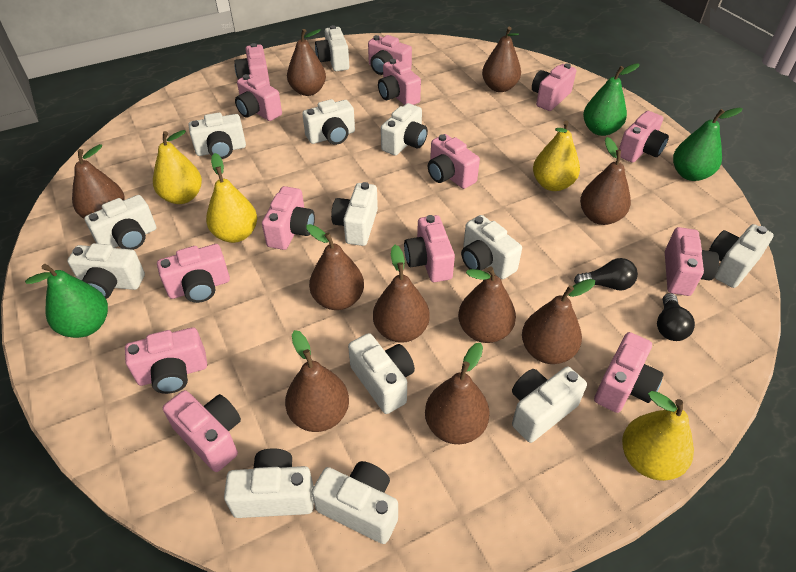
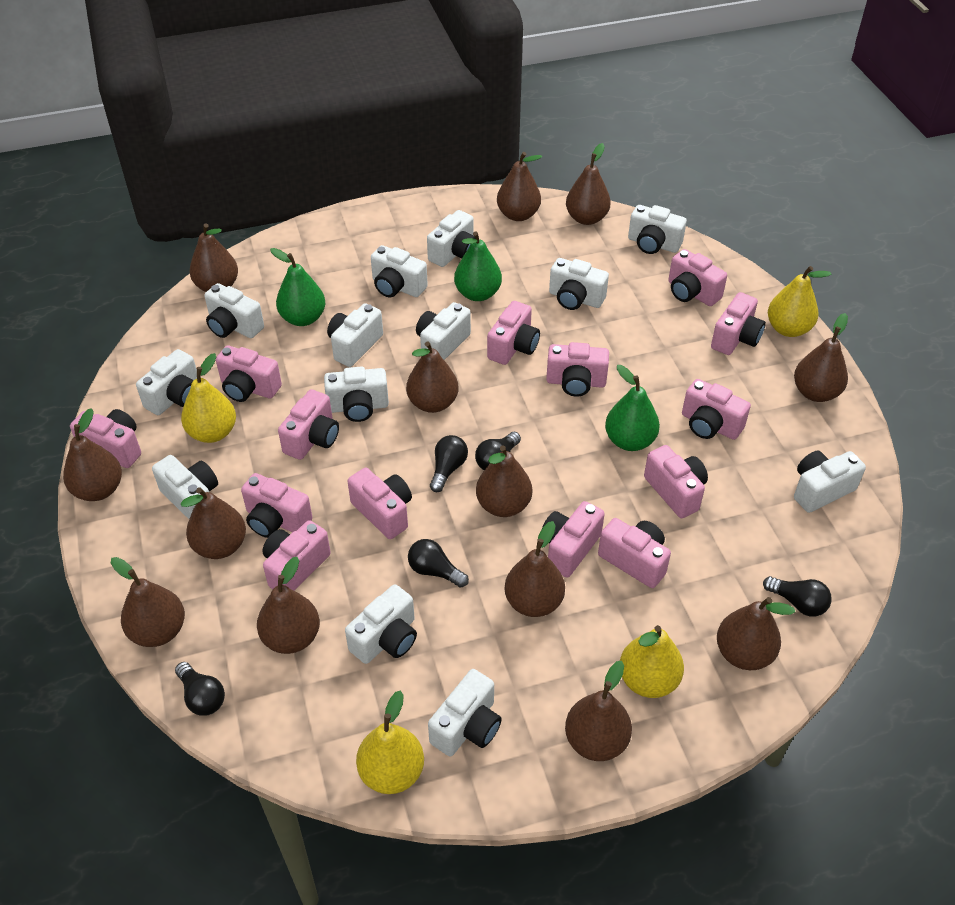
black light bulb: [574,258,638,291] [657,293,695,341] = 2 -> [175,662,225,716] [408,539,469,588] [430,435,468,492] [475,432,521,470] [763,576,832,617] = 5
brown pear: [72,144,125,219] [285,330,349,432] [287,29,326,96] [306,224,364,310] [373,245,430,343] [425,343,490,444] [458,267,516,343] [482,27,521,92] [522,279,595,364] [580,137,631,225] = 10 -> [63,408,122,501] [111,557,185,647] [181,487,246,559] [190,223,238,292] [257,557,320,654] [406,341,459,413] [476,445,532,517] [497,152,542,221] [505,521,565,617] [565,661,632,761] [566,143,611,225] [717,597,795,670] [794,313,848,402] = 13

